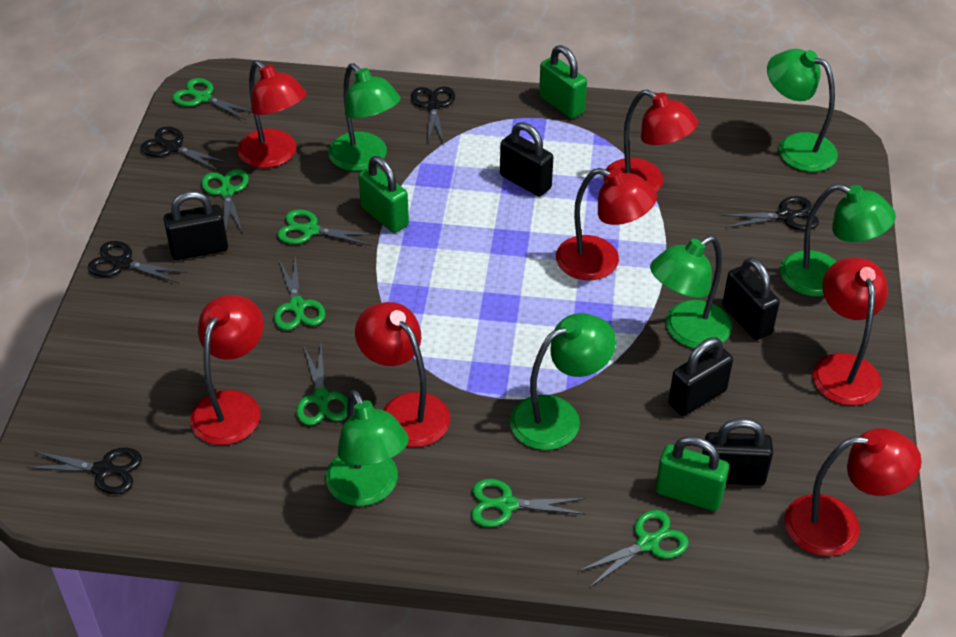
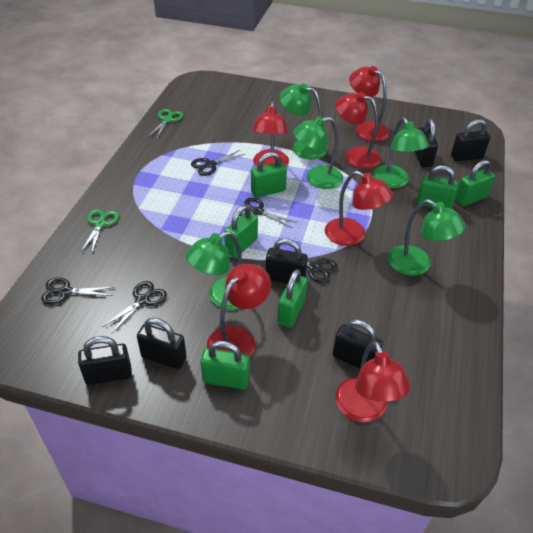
black padlock: [164,191,228,260] [500,122,553,196] [668,337,733,416] [702,418,773,486] [722,257,780,340] = 5 -> [78,336,132,385] [137,318,187,369] [265,239,308,284] [333,319,383,369] [414,119,438,167] [451,119,490,161] = 6
green lamp: [326,390,409,506] [328,63,400,171] [510,313,616,450] [650,236,732,348] [767,49,838,172] [780,184,896,297] = 6 -> [185,231,242,310] [279,83,328,160] [293,116,343,189] [372,117,429,188] [388,199,466,276] = 5
green padlock: [358,156,409,233] [539,45,587,119] [655,436,729,511] = 3 -> [201,341,250,389] [224,205,258,258] [251,152,287,198] [277,269,307,328] [417,165,458,209] [455,160,495,207] = 6
green scissors: [172,78,252,121] [201,169,249,232] [274,257,326,330] [277,209,376,246] [296,345,348,426] [471,479,585,527] [577,510,689,588] = 7 -> [80,209,119,253] [148,109,183,139] = 2
red lamp: [190,295,264,445] [238,60,306,168] [355,302,450,447] [556,168,657,280] [603,89,698,192] [784,428,922,556] [812,257,888,406] = 7 -> [207,264,271,358] [252,102,289,167] [325,171,393,246] [335,92,381,169] [335,341,411,423] [349,66,390,142] = 6

